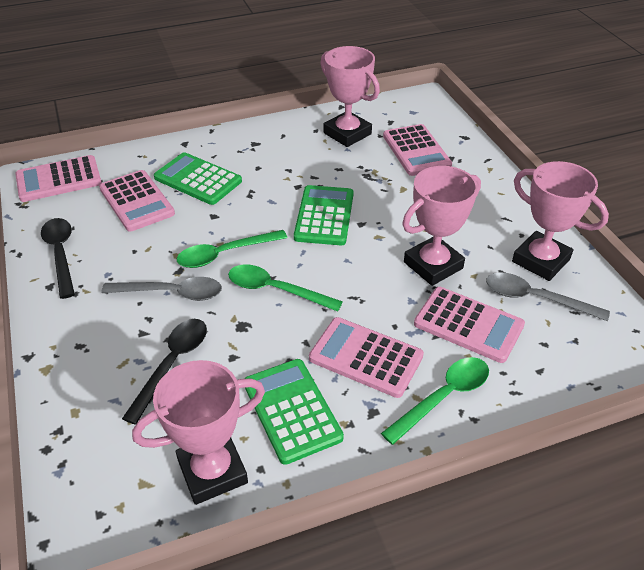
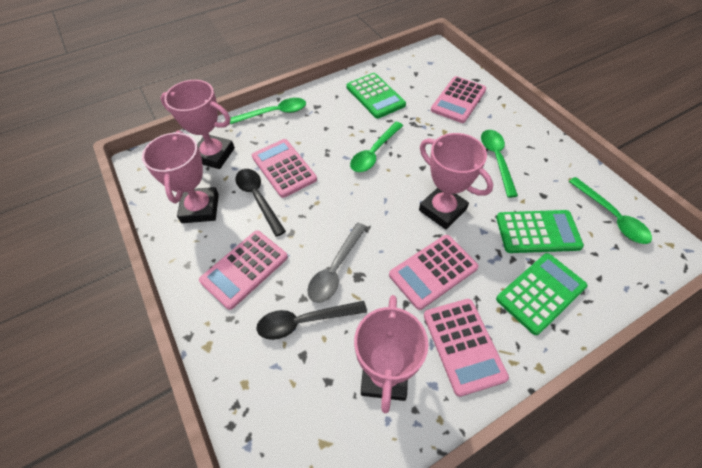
green spoon: [177,230,287,268] [228,265,343,312] [381,357,489,445] = 3 -> [230,98,306,124] [350,122,403,172] [481,130,518,198] [568,177,652,244] = 4
grey spoon: [101,277,222,301] [486,273,610,321] = 2 -> [307,223,367,303] = 1

